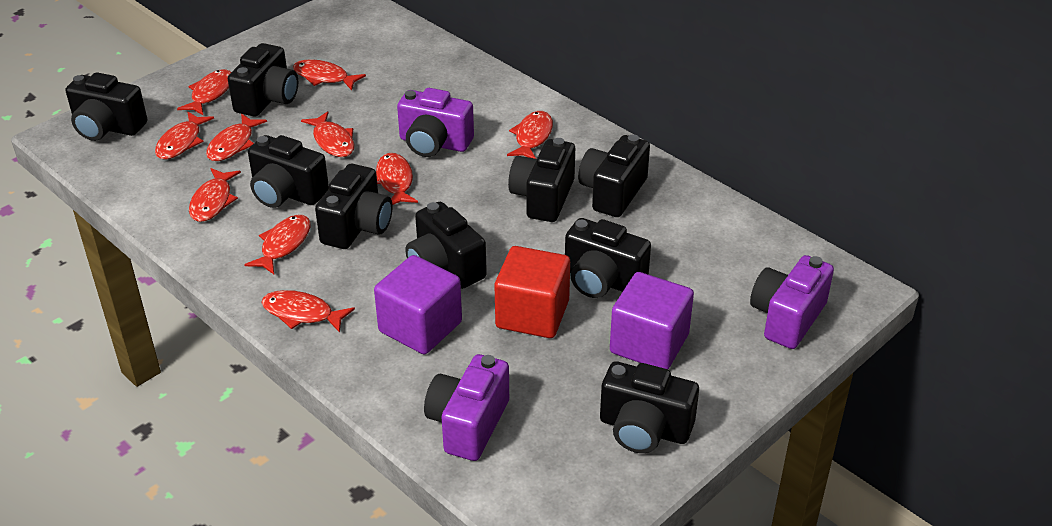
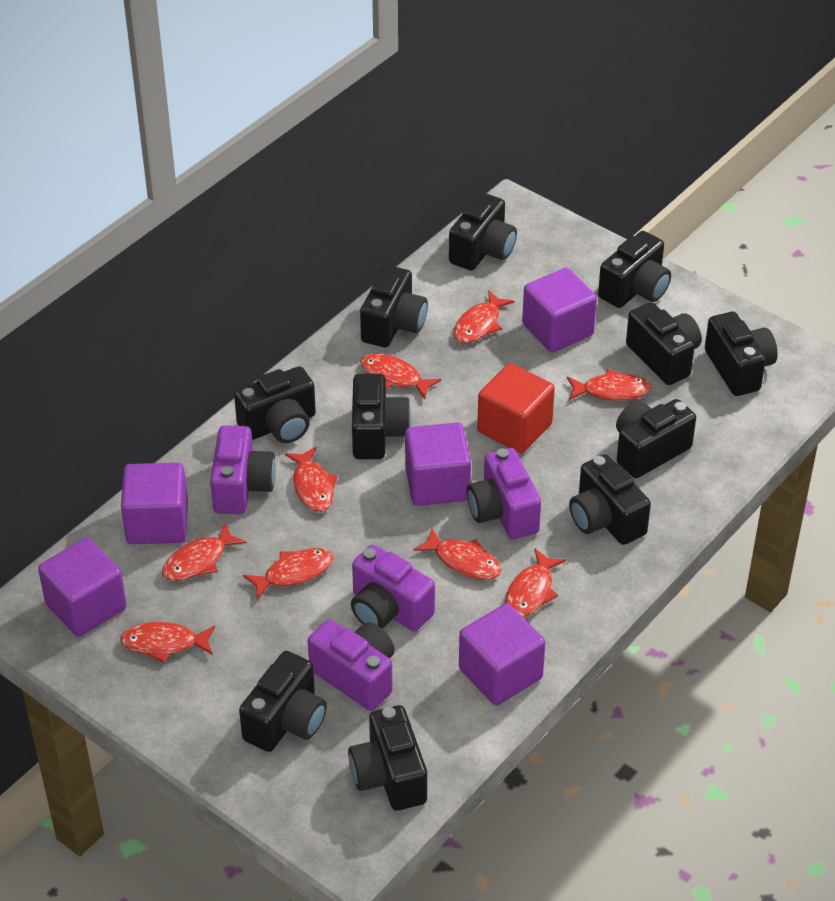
black camera: [66,72,147,141] [228,43,298,117] [248,135,329,208] [315,164,393,249] [405,202,487,289] [508,138,575,222] [565,218,651,298] [578,134,650,217] [600,361,699,453] = 9 -> [234,366,316,443] [239,651,327,752] [348,705,427,811] [352,374,411,459] [360,265,428,347] [449,193,517,270] [569,454,651,545] [598,231,671,308] [616,399,696,478] [626,302,701,385] [705,312,778,396] = 11
purple camera: [397,88,474,157] [424,354,509,461] [750,255,834,349] = 3 -> [210,425,276,514] [308,620,395,711] [351,545,435,631] [467,448,541,539] = 4
purple cube: [374,255,462,354] [610,272,694,369] = 2 -> [38,538,127,637] [121,463,188,544] [405,422,471,506] [459,603,545,705] [522,268,597,353] = 5
red fish: [155,112,214,159] [177,69,231,116] [189,168,241,222] [206,114,267,161] [244,215,311,274] [261,290,355,333] [293,60,366,90] [301,111,355,157] [376,153,418,205] [507,111,553,159] = 10 -> [120,622,215,663] [162,523,247,581] [243,548,334,600] [285,447,338,512] [361,353,441,399] [414,528,501,580] [454,290,515,343] [505,549,566,617] [567,369,652,401] = 9

